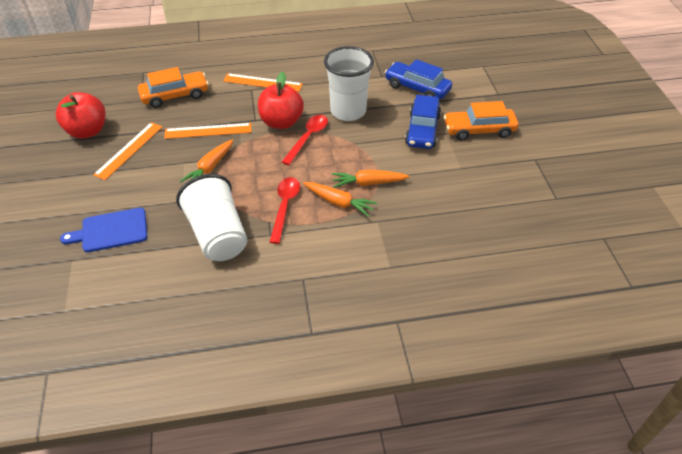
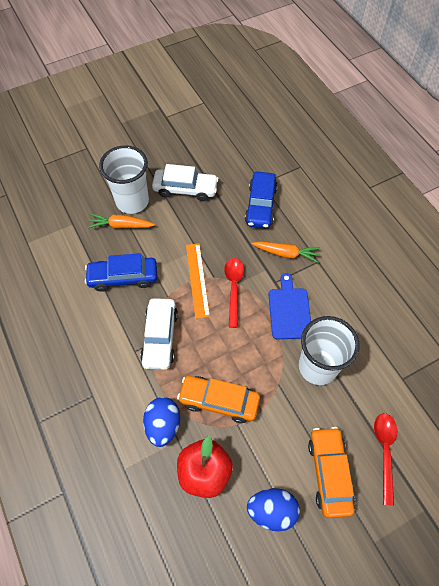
blue egg: none = 0 -> [143,397,180,447] [247,488,300,532] = 2
orange carrot: [180,139,233,183] [303,182,377,217] [332,170,409,188] = 3 -> [88,214,155,229] [252,241,320,263] = 2
orange ruler: [93,122,162,180] [164,123,251,139] [223,73,303,92] = 3 -> [186,243,210,319] = 1
red apple: [56,92,106,139] [258,72,304,129] = 2 -> [177,436,233,498] = 1
white car: none = 0 -> [140,298,178,370] [152,164,219,201] = 2

